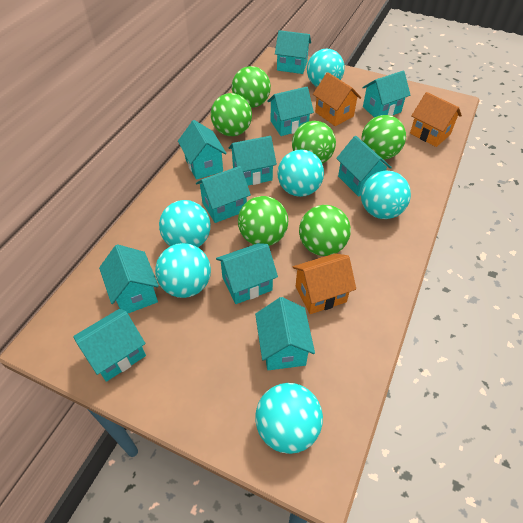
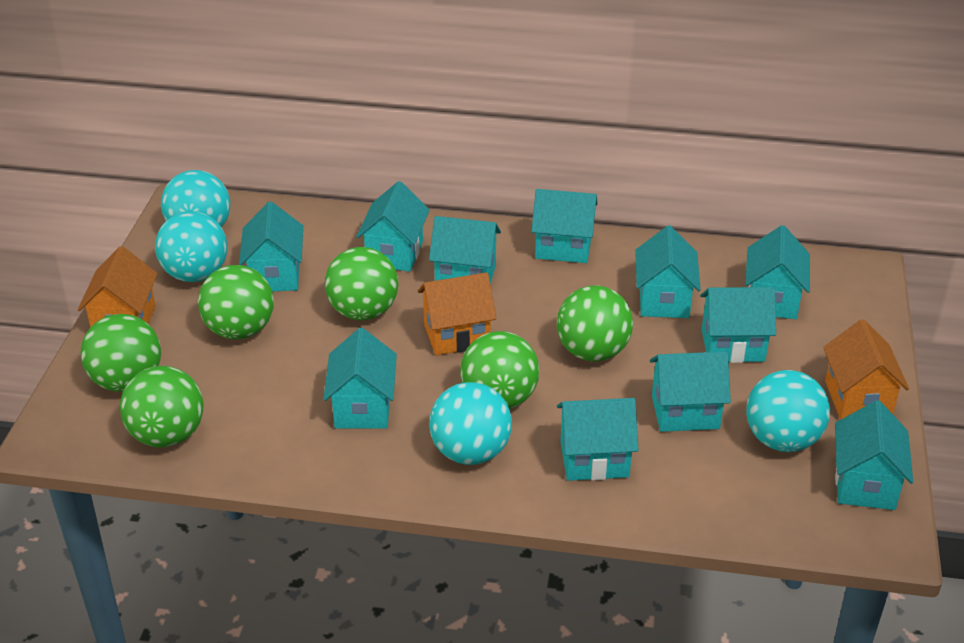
turquoise ball: [155,243,211,298] [159,200,211,247] [255,383,323,454] [277,149,324,197] [307,49,345,87] [361,171,411,219] = 6 -> [155,211,227,282] [161,170,230,227] [429,382,512,465] [746,370,830,452] = 4

